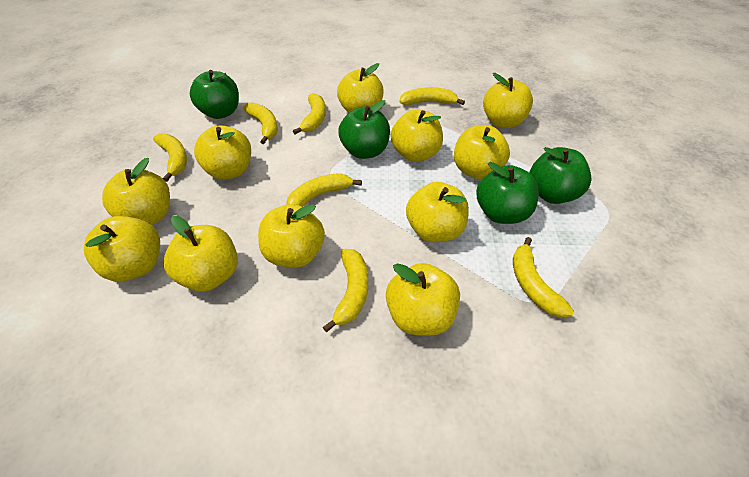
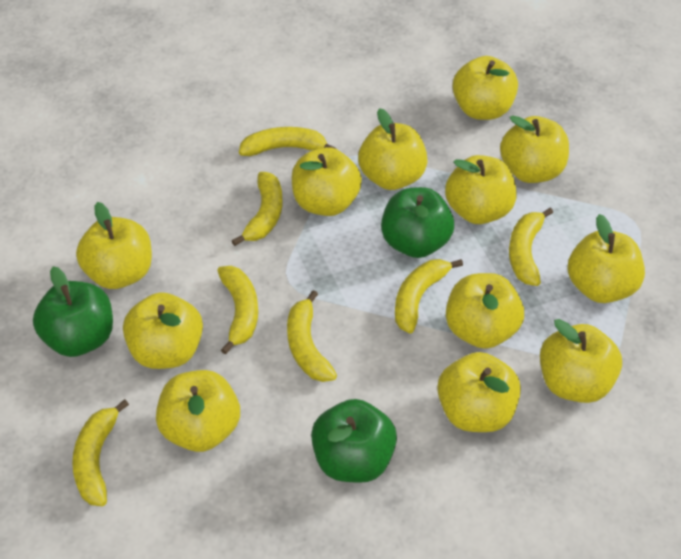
green apple: [190,70,239,119] [338,100,390,159] [476,162,539,224] [529,147,591,204] = 4 -> [33,266,113,357] [311,399,397,483] [381,187,454,258] = 3
yellow apple: [84,216,160,282] [102,158,170,225] [164,215,238,292] [194,125,251,180] [258,204,325,268] [337,63,384,113] [386,263,460,336] [391,109,443,162] [406,182,469,242] [454,125,510,179] [483,73,533,128] = 11 -> [76,202,152,289] [123,292,203,369] [156,370,240,452] [292,147,362,216] [358,108,427,190] [437,352,521,432] [445,155,517,224] [446,273,524,349] [453,56,518,120] [500,116,569,183] [540,319,622,403] [568,214,645,303] = 12

